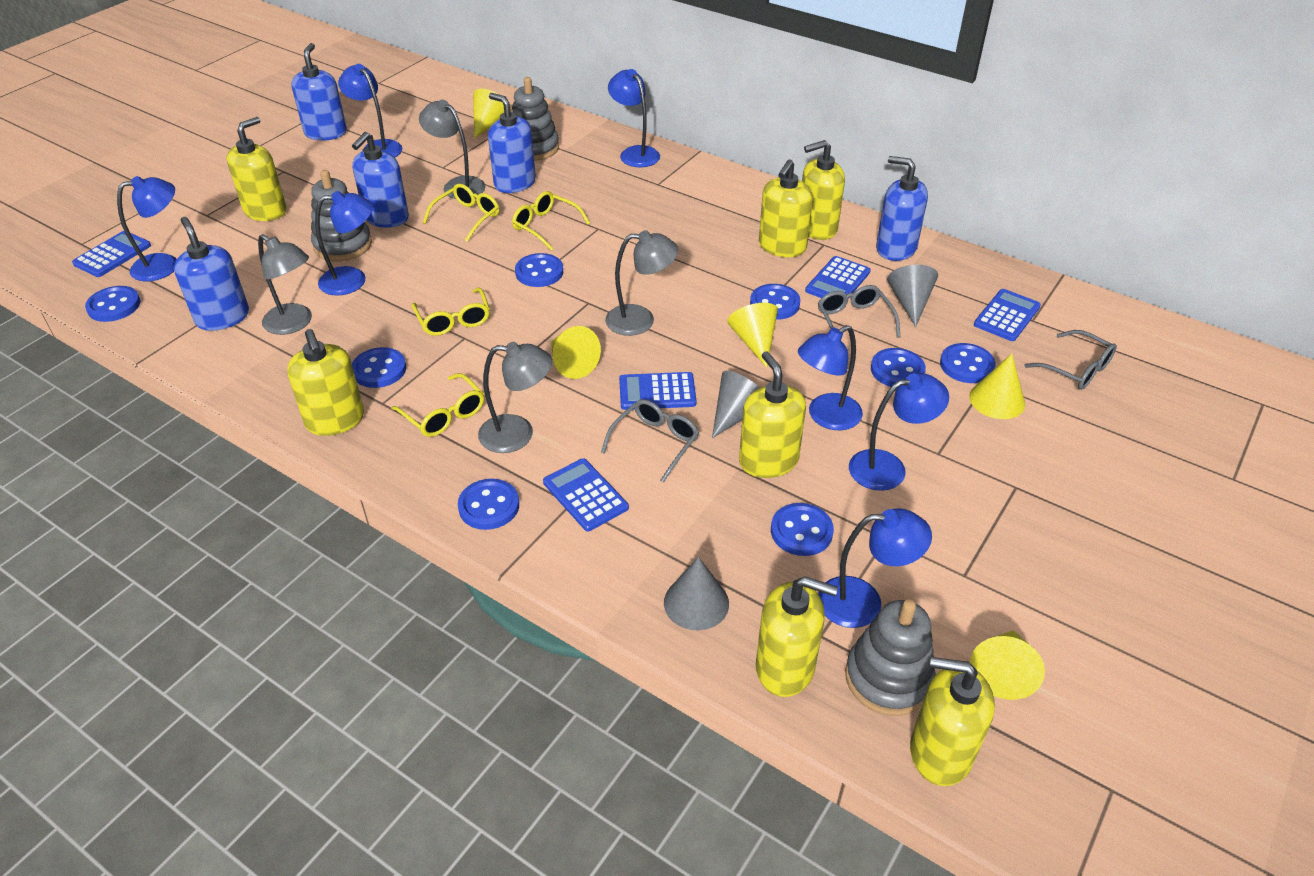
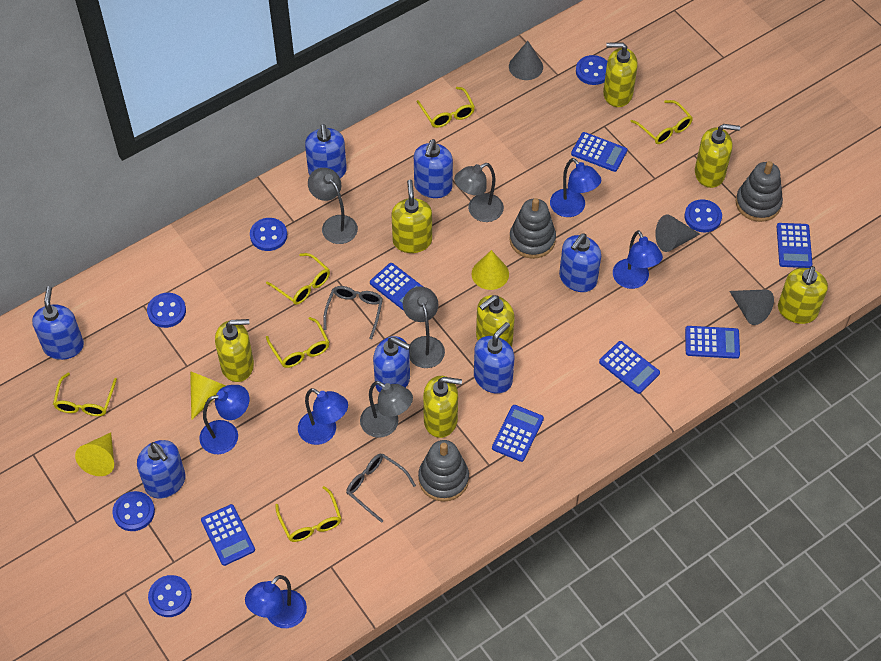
blue button: [85,286,141,322] [352,347,406,388] [458,479,519,530] [515,253,563,287] [750,284,800,320] [771,503,834,556] [871,348,926,387] [940,343,995,383] = 8 -> [112,491,155,531] [147,293,186,328] [148,575,192,617] [250,218,287,251] [576,55,607,85] [685,199,722,232] = 6
blue calculator: [72,231,151,277] [543,458,629,531] [619,372,696,410] [805,256,870,299] [974,289,1041,341] = 5 -> [201,504,255,566] [370,263,423,311] [492,405,544,462] [571,132,627,172] [599,341,660,394] [685,326,740,359] [777,223,812,268] = 7
blue lamp: [117,176,177,282] [315,191,373,296] [338,64,402,158] [608,69,660,167] [798,325,863,430] [818,508,932,628] [849,373,949,491] = 7 -> [199,385,249,454] [245,575,307,628] [298,388,348,445] [550,158,601,217] [613,230,663,289] = 5
blue soap dispenser: [174,217,249,331] [291,43,347,141] [352,132,409,228] [488,93,536,193] [876,156,928,261] = 5 -> [32,286,84,360] [137,440,186,499] [305,124,347,178] [373,336,410,393] [414,139,453,198] [474,322,514,394] [559,233,601,292] = 7
grey glasses: [601,399,699,483] [818,285,900,338] [1024,330,1117,390] = 3 -> [323,286,383,339] [346,454,416,523] = 2
yellow cone: [473,89,511,138] [551,326,601,379] [727,303,778,368] [969,354,1025,419] [970,630,1045,700] = 5 -> [75,433,114,476] [190,371,226,420] [472,250,509,290] = 3
yellow glasses: [391,373,484,437] [412,288,490,336] [423,184,499,242] [512,191,590,251] = 4 -> [53,373,117,416] [266,253,330,305] [266,317,330,368] [275,486,342,542] [417,87,475,128] [630,100,693,144] = 6

